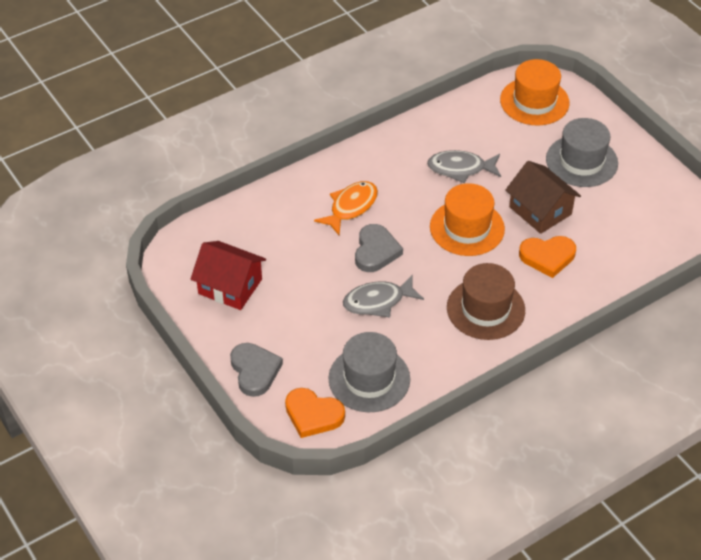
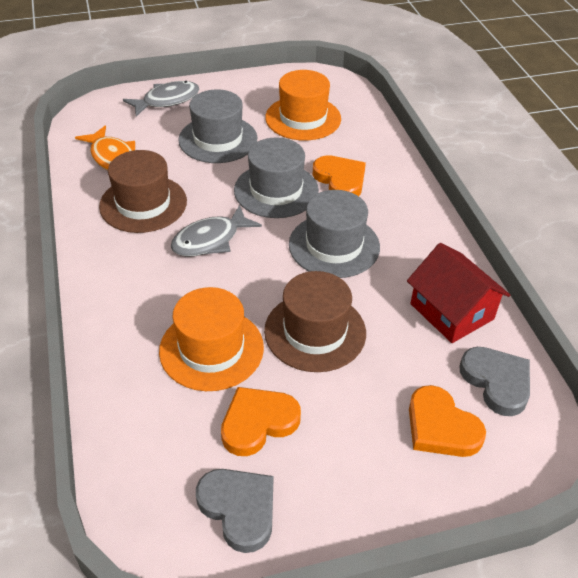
brown hat: [447,263,525,340] = 1 -> [99,150,187,233] [264,271,366,372] = 2
brown house: [506,161,581,234] = 1 -> none = 0
grey hat: [328,332,410,412] [546,118,618,187] = 2 -> [178,89,257,163] [234,137,319,218] [289,190,380,278] = 3
orange heart: [285,388,345,438] [519,236,576,278] = 2 -> [221,387,301,456] [313,155,366,196] [409,385,486,457] = 3

